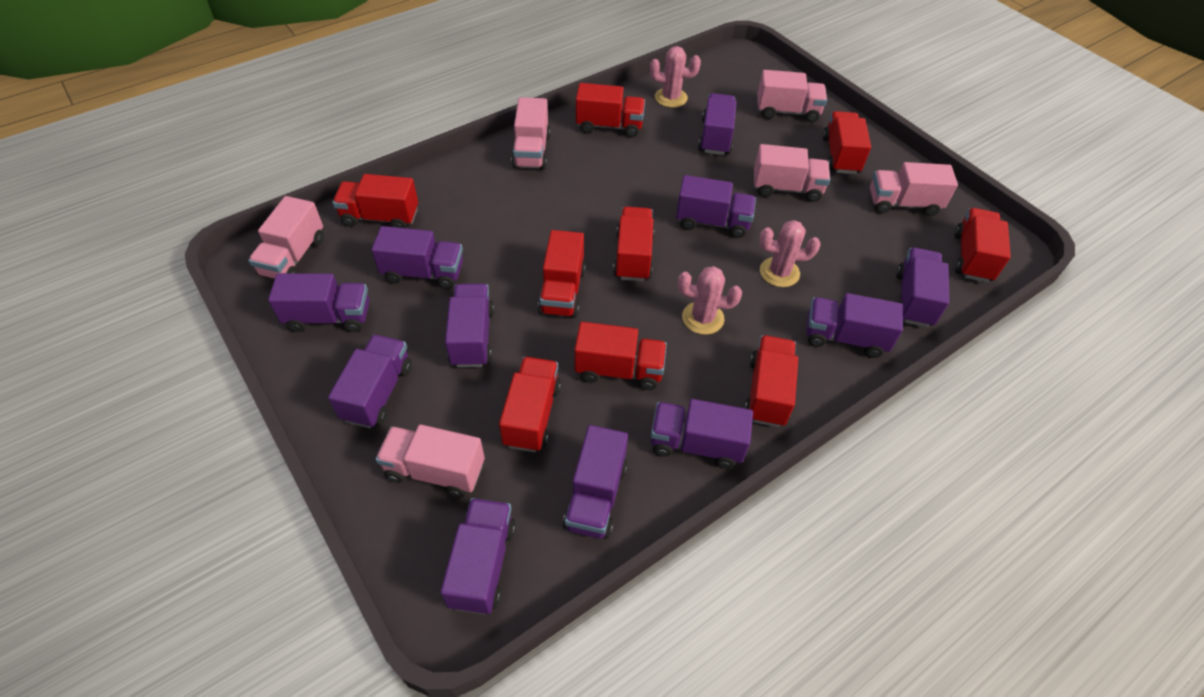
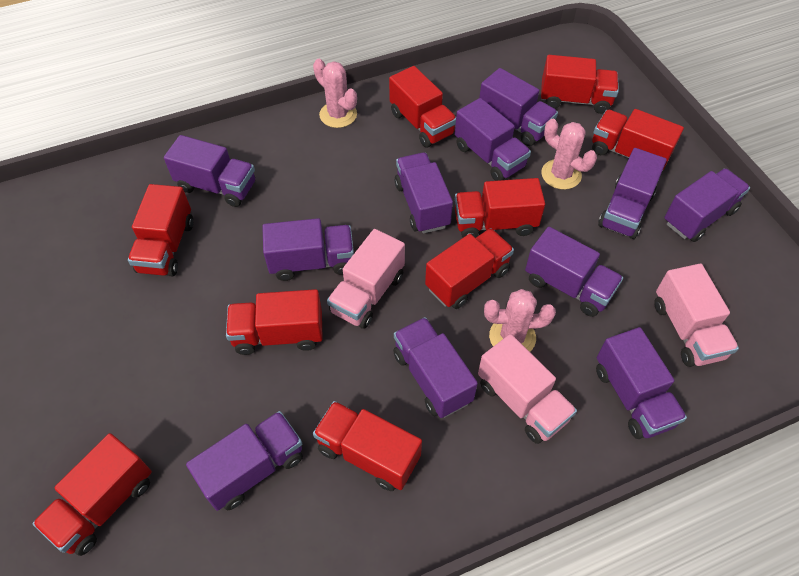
pink truck: [248,196,324,279] [375,424,485,498] [512,97,550,170] [754,144,830,202] [757,70,827,122] [870,162,958,216] = 6 -> [327,229,405,329] [478,334,577,444] [654,264,739,367] = 3

